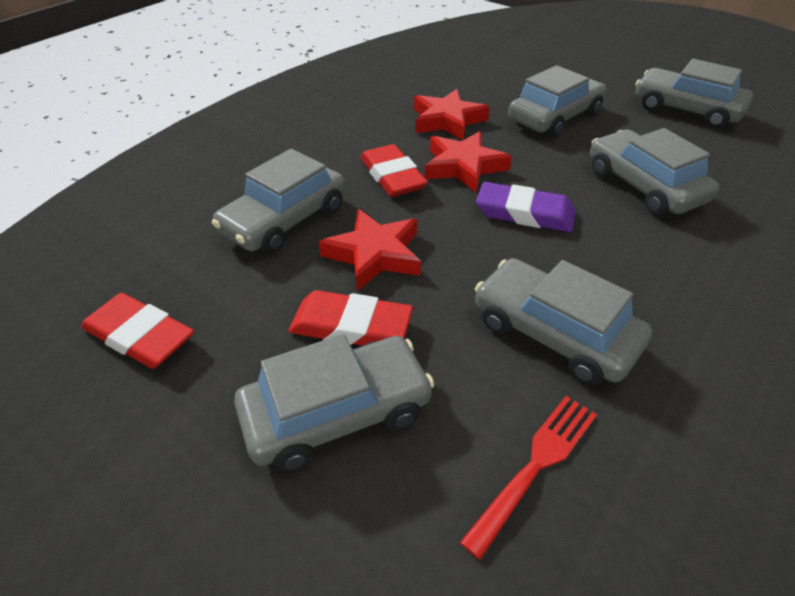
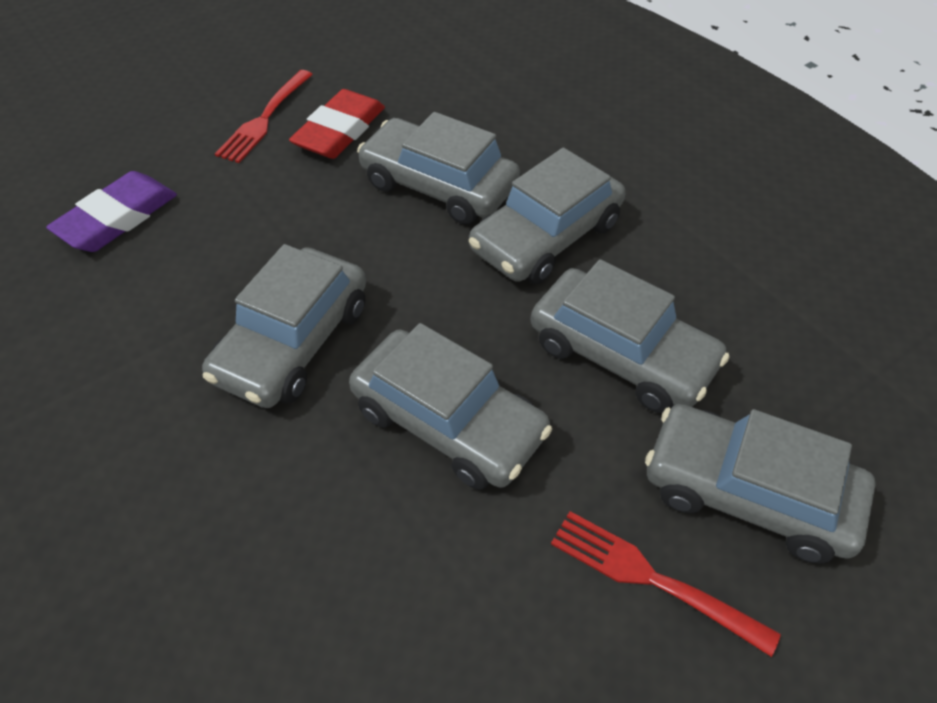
red eraser: [81,293,194,369] [288,290,413,346] [360,144,428,197] = 3 -> [289,89,385,159] = 1
red fork: [460,396,597,560] = 1 -> [215,70,313,163] [551,511,781,657] = 2
red star: [318,209,421,291] [414,89,490,140] [425,131,512,192] = 3 -> none = 0

